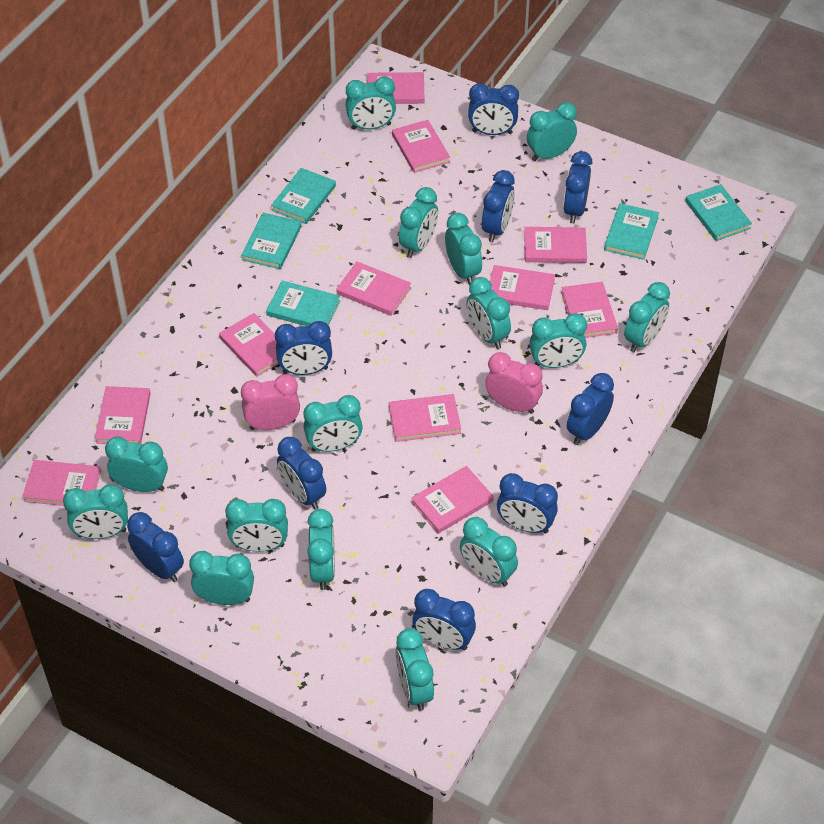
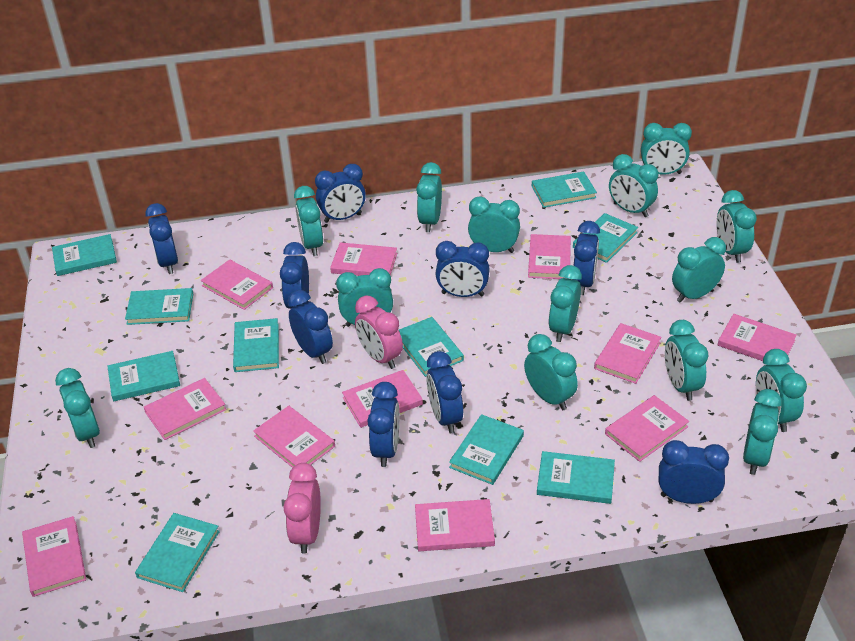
turquoise book: [241,213,301,269] [266,280,340,326] [271,168,336,224] [604,203,659,260] [685,184,752,241] = 5 -> [52,234,117,276] [107,351,180,401] [125,288,193,325] [135,513,220,592] [233,318,279,372] [399,317,464,377] [449,414,524,485] [532,171,597,208] [537,451,615,504] [573,213,638,263] = 10
turquoise clock: [63,484,128,539] [105,437,168,492] [189,551,254,605] [225,499,288,552] [303,395,363,452] [307,509,335,590] [345,76,396,130] [396,628,434,711] [399,187,438,258] [445,213,482,285] [460,517,518,587] [466,277,511,349] [527,102,577,161] [529,313,587,368] [624,282,670,352] = 15 -> [55,368,100,448] [294,186,323,256] [336,268,393,327] [416,162,442,232] [468,196,520,253] [524,334,578,410] [548,265,582,342] [609,154,658,217] [641,123,692,175] [665,320,708,401] [672,237,726,303] [716,190,757,263] [743,389,782,475] [756,349,807,432] = 14

